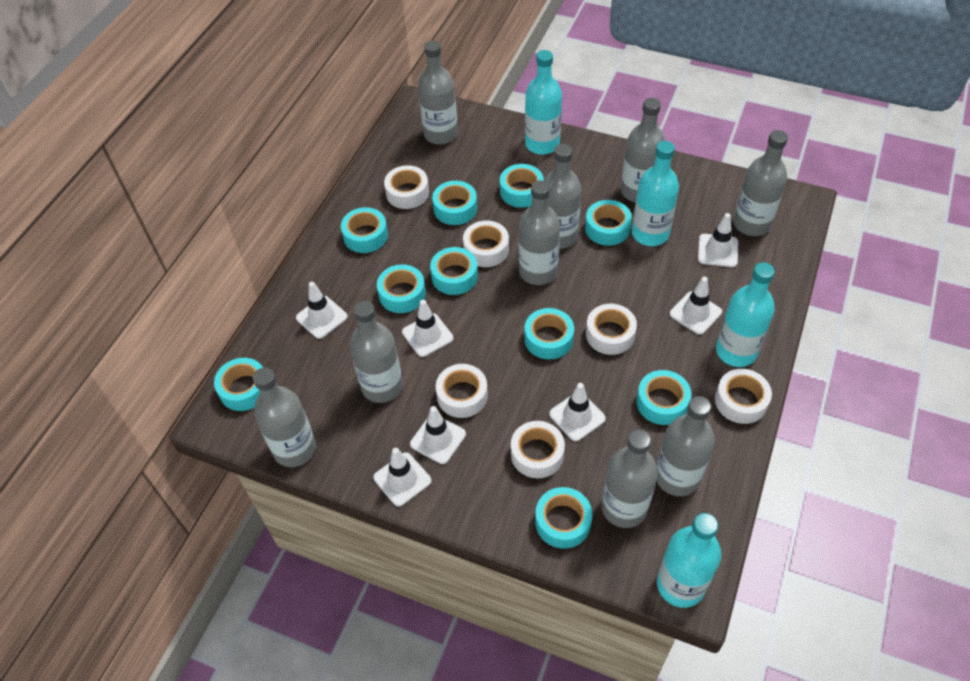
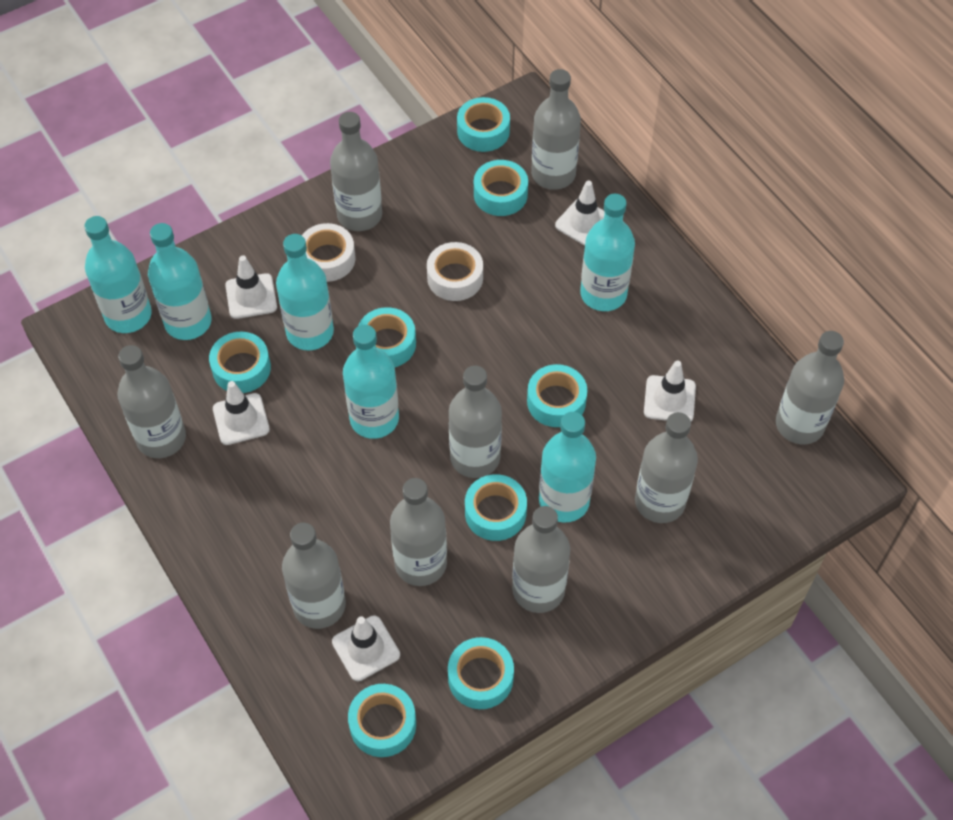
turquoise bottle: [525,50,562,155] [632,141,679,246] [657,513,721,608] [716,262,775,367] = 4 -> [84,216,152,333] [148,223,212,340] [276,234,334,351] [343,325,399,439] [539,412,596,523] [580,194,635,311] = 6
turquoise tape: [214,358,263,411] [341,207,388,253] [377,264,426,313] [430,247,478,295] [432,181,477,225] [500,164,544,208] [524,308,574,360] [535,487,592,549] [585,200,632,246] [636,370,691,425] = 10 -> [209,332,271,393] [348,684,416,757] [358,307,416,367] [448,637,514,709] [457,97,510,152] [465,474,527,541] [474,160,528,216] [527,364,587,427] = 8
white tape: [384,165,429,209] [436,364,488,418] [463,221,509,267] [511,421,565,478] [586,304,637,355] [715,369,772,424] = 6 -> [302,223,355,282] [427,242,483,301] = 2
white traffic cone: [296,282,348,339] [373,448,432,507] [402,300,454,357] [410,406,466,464] [549,383,606,441] [669,277,722,335] [698,213,738,267] = 7 -> [213,381,270,445] [225,255,277,319] [332,615,400,681] [555,181,605,246] [644,361,696,421] = 5

